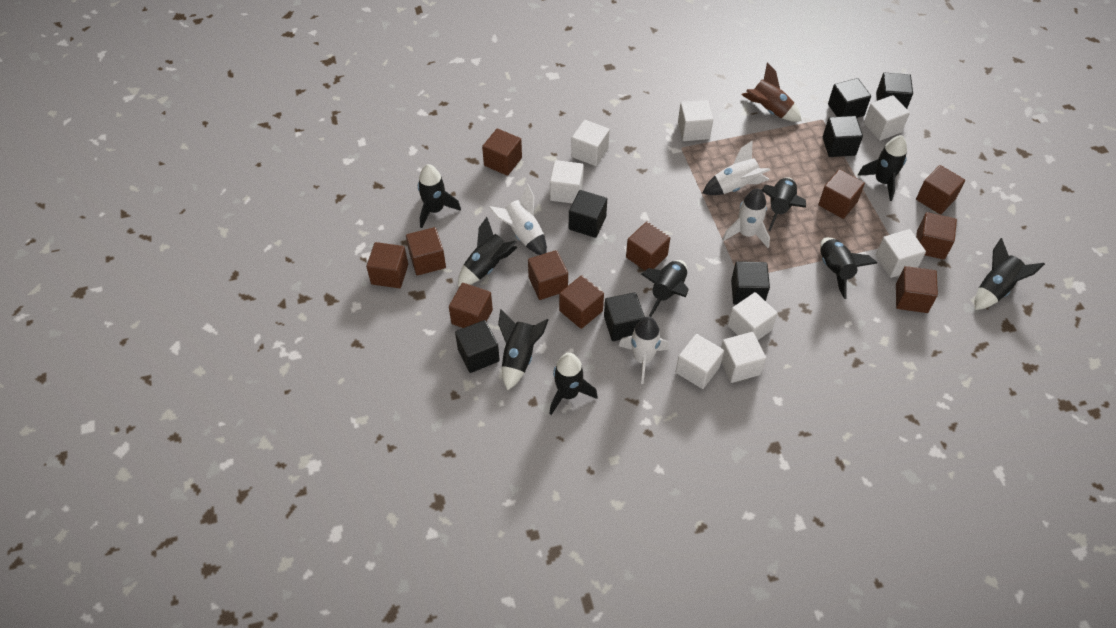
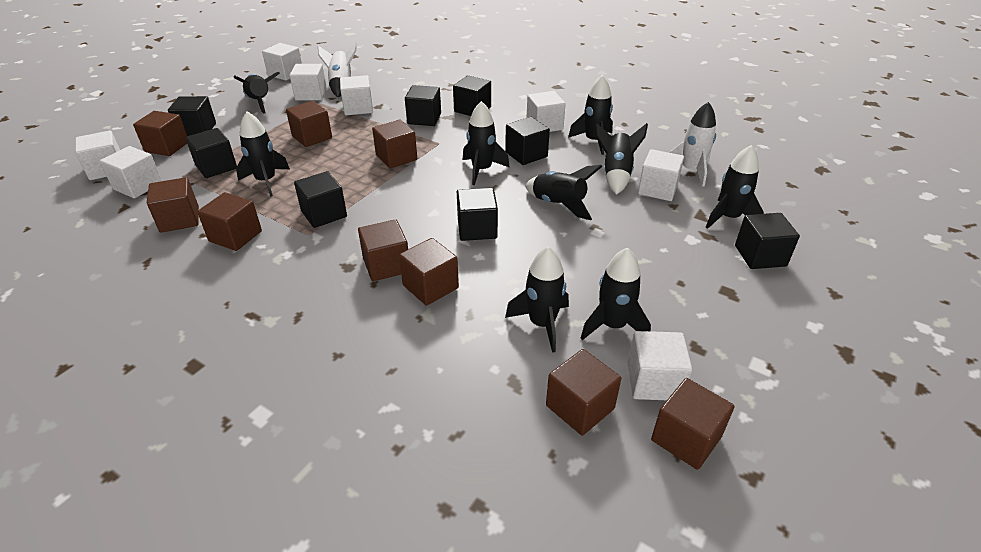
black cube: [455,320,500,373] [569,190,607,238] [604,292,645,341] [731,261,770,305] [823,116,863,157] [828,78,871,118] [876,73,913,109] = 7 -> [168,96,216,136] [186,128,237,178] [294,171,347,228] [405,85,441,126] [453,75,491,116] [457,188,498,241] [505,117,550,165] [735,213,800,269] = 8
brown cube: [366,242,408,288] [406,227,446,275] [449,283,493,328] [482,129,522,176] [528,250,568,300] [559,275,604,329] [626,222,670,270] [818,169,865,219] [896,266,938,313] [916,165,965,214] [916,212,957,260] = 11 -> [133,111,187,156] [147,177,199,233] [197,192,262,251] [286,101,332,147] [358,219,408,281] [372,120,417,168] [399,238,459,306] [546,349,621,436] [651,378,735,470] = 9
brown rocket: [742,63,802,122] = 1 -> none = 0
white rocket: [489,184,547,255] [619,317,669,384] [703,140,770,195] [722,188,770,248] = 4 -> [318,41,358,97] [668,102,716,187] = 2

